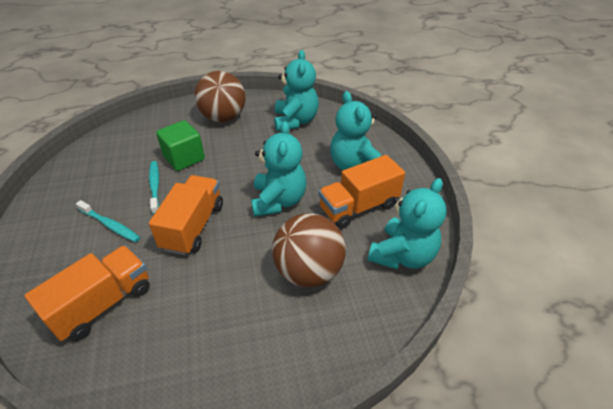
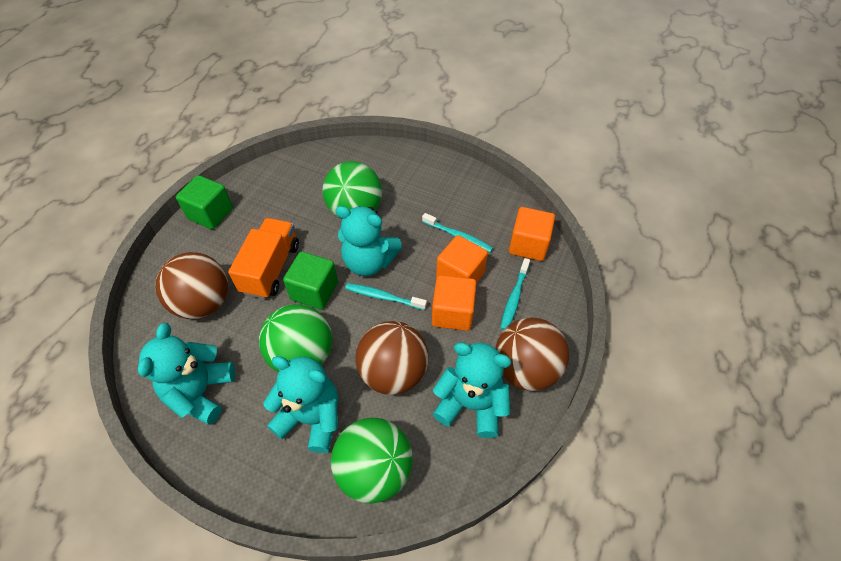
brown ball: [195,71,246,122] [272,213,346,287] = 2 -> [155,252,228,319] [355,321,429,395] [496,317,569,391] = 3
green ball: none = 0 -> [259,304,332,372] [322,161,382,219] [331,418,413,504] = 3
green cube: [156,120,205,171] = 1 -> [176,175,233,229] [283,251,338,310] = 2
orange cube: none = 0 -> [432,275,476,331] [436,235,488,283] [509,207,555,261] = 3
orange truck: [24,245,150,341] [149,175,223,256] [318,155,405,229] = 3 -> [228,218,299,299] = 1
turquoise toothbrush: [76,200,140,242] [149,161,160,214] = 2 -> [345,283,427,310] [422,213,493,252] [501,258,530,330] = 3

